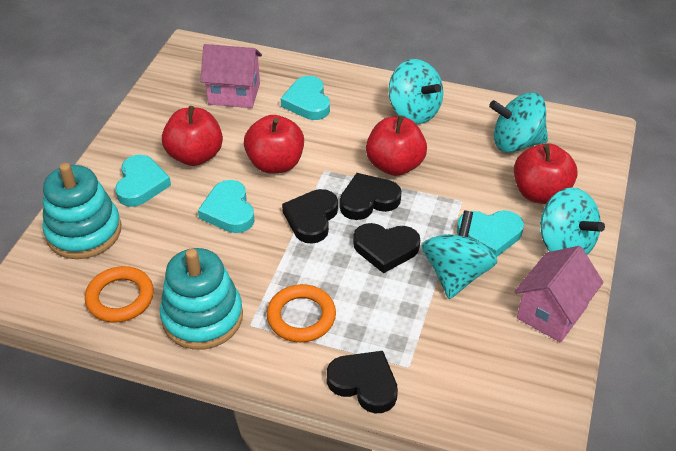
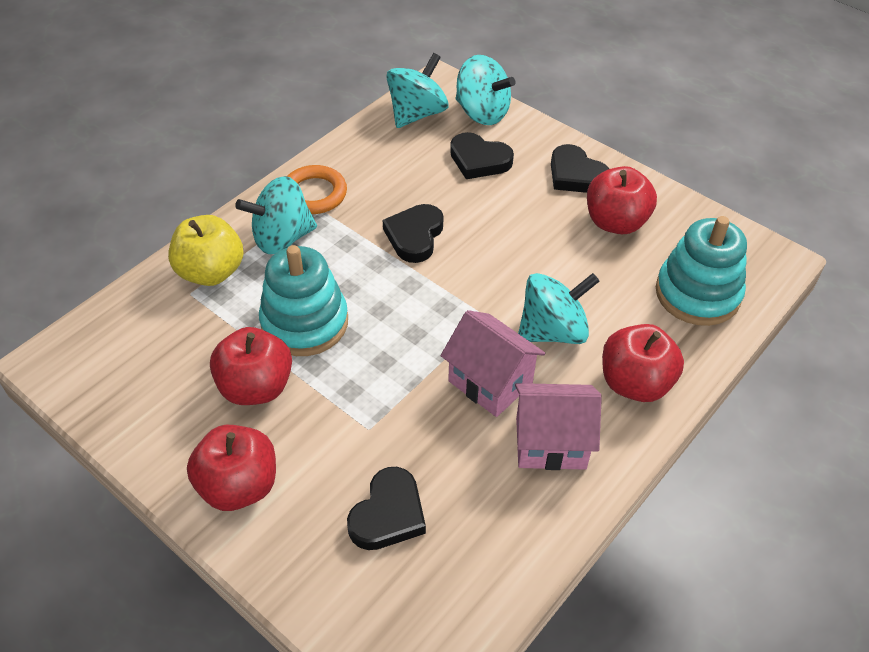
orange ring: [85,266,154,323] [267,284,336,342] = 2 -> [287,165,347,214] = 1
turquoise heart: [115,155,171,207] [198,180,255,233] [281,76,330,120] [457,210,524,257] = 4 -> none = 0
yellow apple: none = 0 -> [168,215,244,286] = 1

